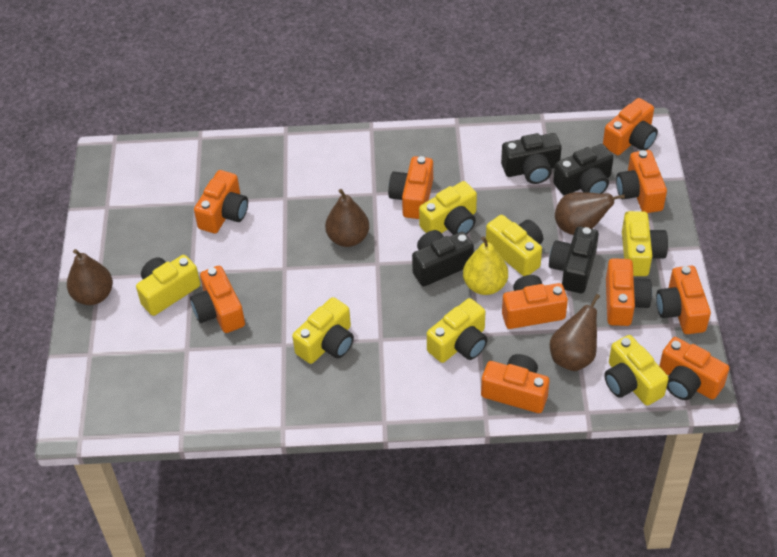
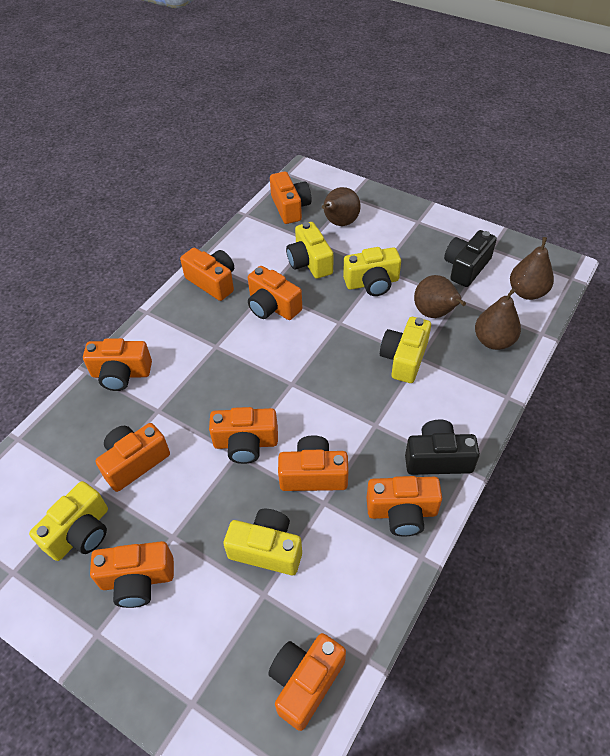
black camera: [412,230,474,286] [501,133,562,184] [549,226,599,293] [553,144,614,195] = 4 -> [405,419,480,475] [444,230,497,287] = 2
yellow camera: [136,255,200,316] [292,297,354,364] [419,181,477,235] [427,298,487,363] [486,215,543,276] [604,335,669,406] [622,211,668,276] = 7 -> [29,481,108,561] [223,509,302,575] [286,222,333,279] [343,247,401,296] [380,317,431,383] = 5
yellow pear: [463,236,508,295] = 1 -> none = 0

